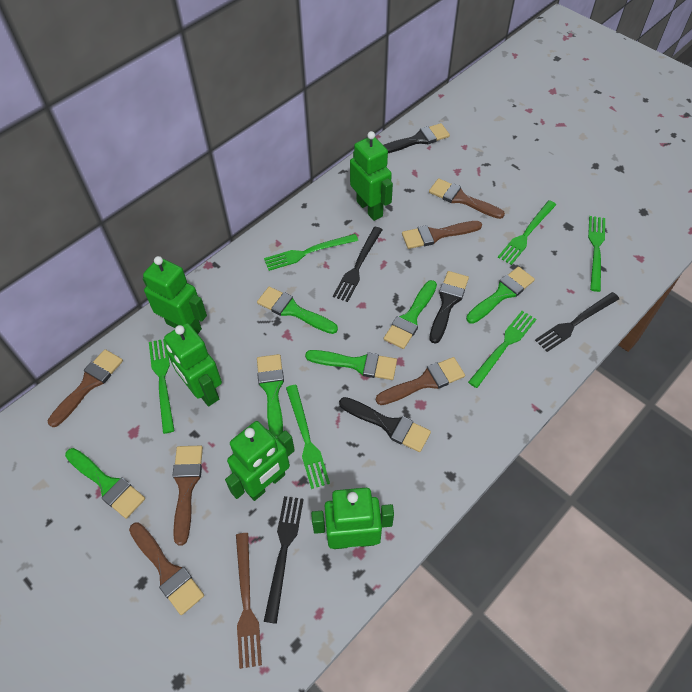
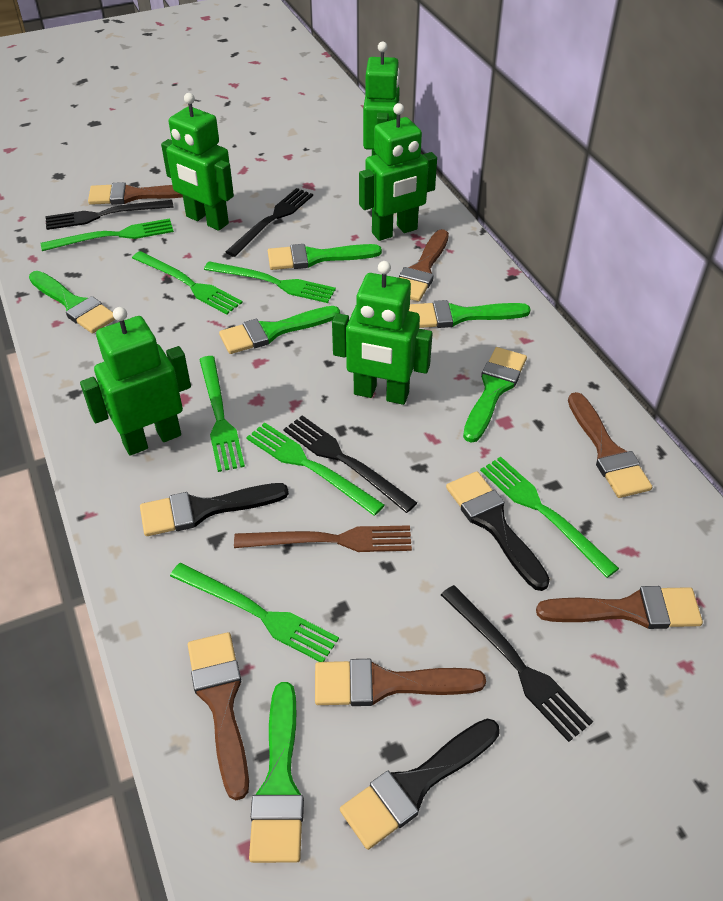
black fork: [264,496,304,624] [333,227,382,302] [535,292,619,352] = 3 -> [45,200,174,230] [226,188,313,257] [283,415,417,513] [441,585,593,742] = 4
green fork: [149,339,175,434] [264,234,358,271] [286,385,330,489] [468,311,536,388] [498,200,556,265] [588,216,605,292] = 6 -> [41,218,174,251] [132,251,243,314] [170,563,339,662] [199,356,245,472] [204,261,336,303] [246,422,384,516] [480,457,619,578] = 7

